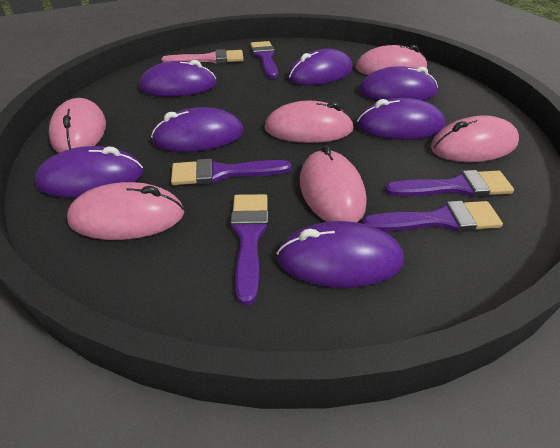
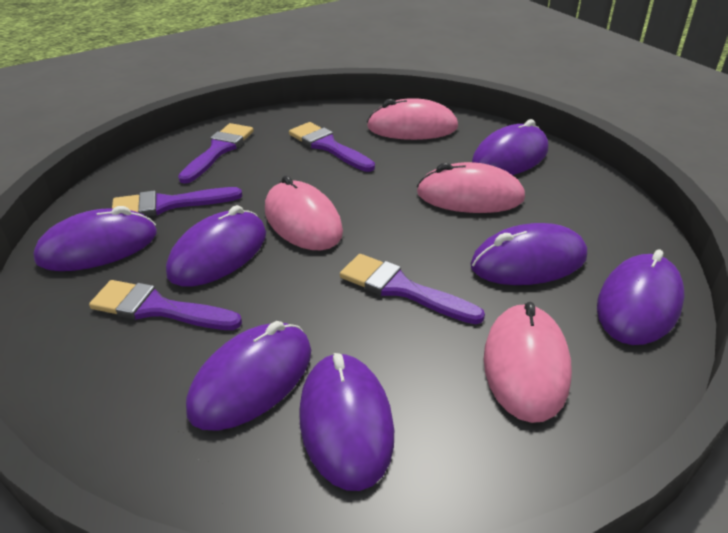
pink brush: [161,49,244,64] = 1 -> none = 0
pink mouse: [49,98,106,153] [67,182,184,240] [265,101,354,143] [300,145,366,223] [355,45,428,75] [431,115,519,162] = 6 -> [265,175,343,250] [367,98,458,140] [417,162,525,213] [484,302,572,423] = 4

